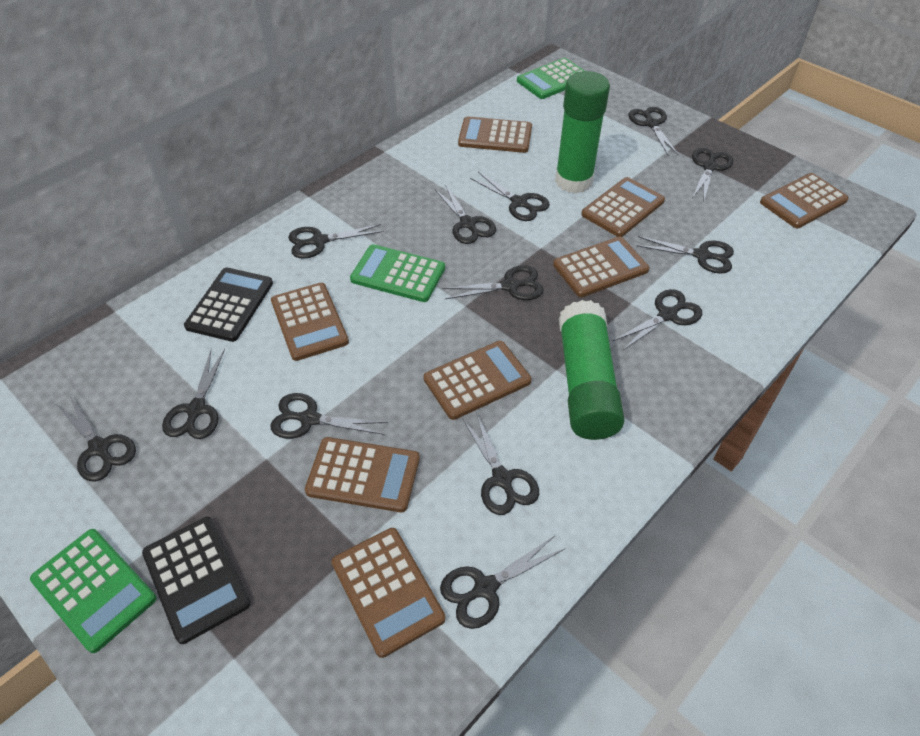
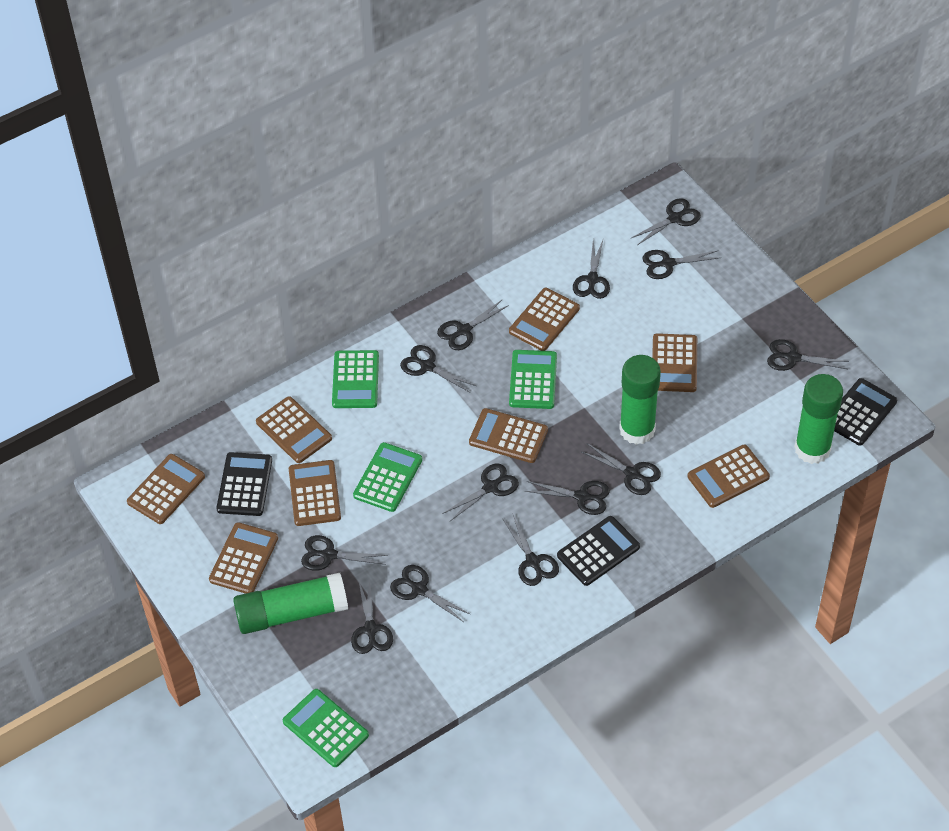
black calculator: [142,517,251,644] [184,268,273,342] = 2 -> [216,452,272,516] [557,516,640,586] [834,378,897,446] = 3
green calculator: [30,529,156,653] [350,244,445,302] [517,58,585,99] = 3 -> [283,689,369,767] [332,350,379,408] [353,442,422,512] [509,350,557,409] = 4
green glue stick: [555,71,610,193] [559,300,625,440] = 2 -> [233,573,348,634] [619,355,661,445] [794,374,843,464] = 3

